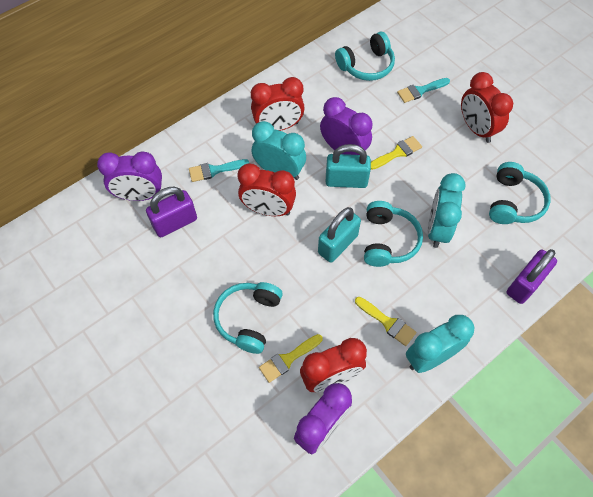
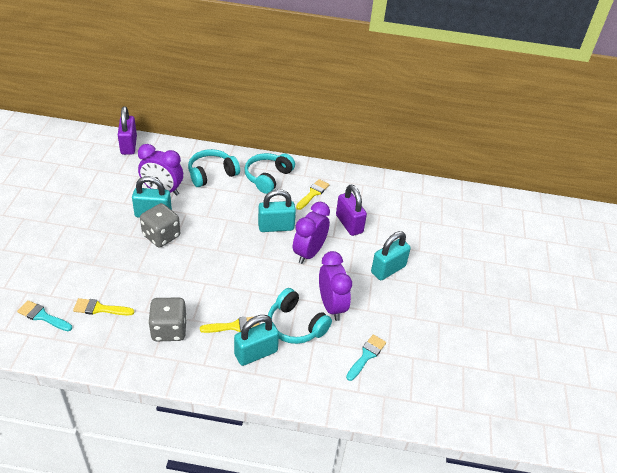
grey dice: none = 0 -> [140,203,180,247] [148,298,187,341] = 2
red clock: [238,163,296,216] [251,77,305,131] [300,338,367,392] [461,72,513,143] = 4 -> none = 0
turquoise clock: [252,121,306,180] [406,315,475,373] [428,173,465,248] = 3 -> none = 0
turquoise headphones: [213,282,283,354] [335,32,395,81] [364,201,423,267] [489,162,551,224] = 4 -> [188,149,240,187] [244,153,295,194] [268,288,332,344] = 3
turquoise padlock: [318,207,361,263] [326,144,371,188] = 2 -> [132,176,172,218] [234,315,279,366] [258,189,296,232] [371,231,411,280] = 4

